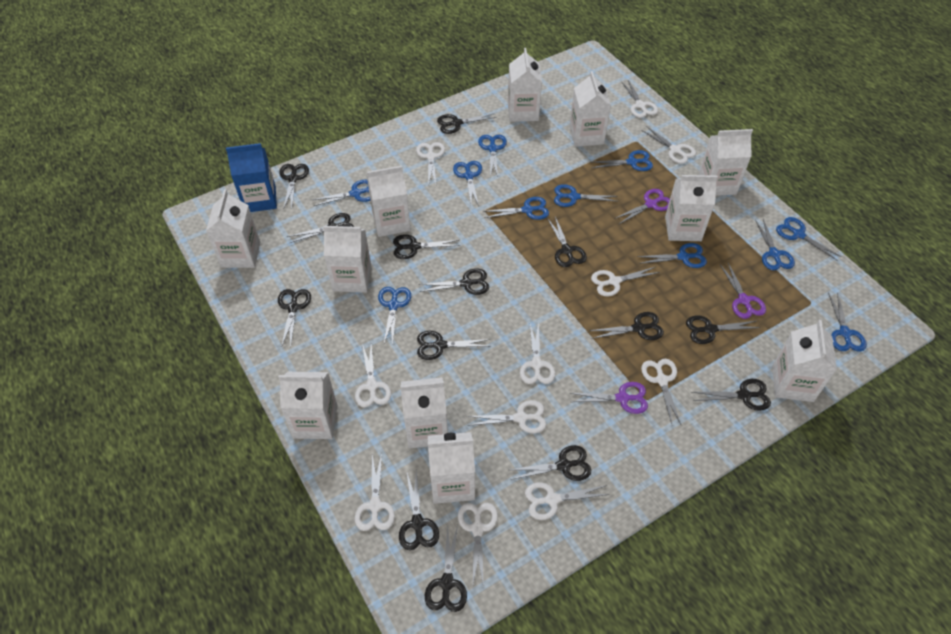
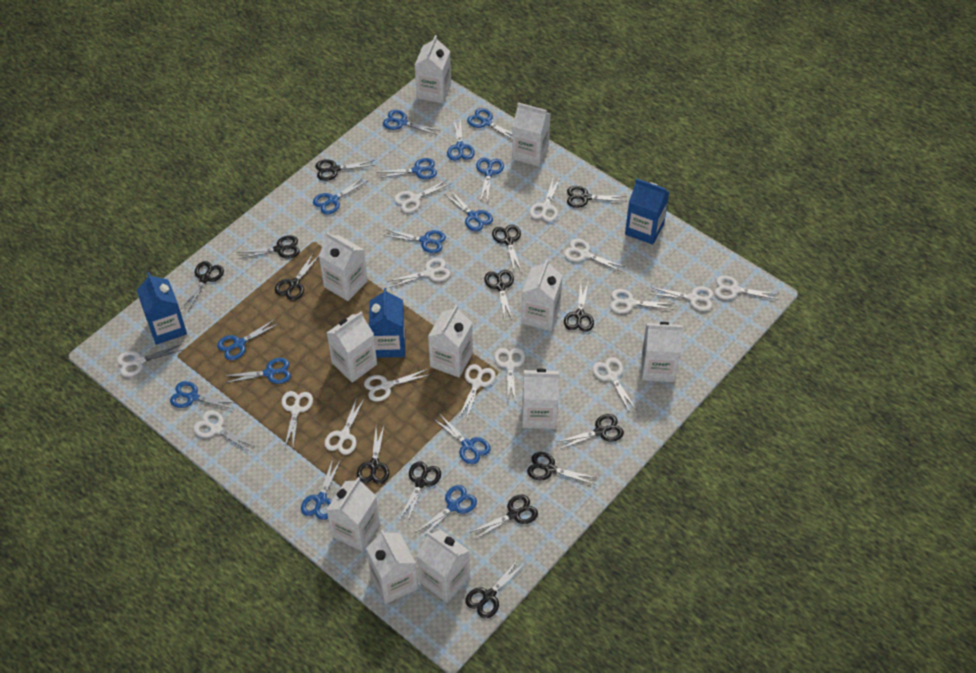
blue carton: [226,143,277,212] = 1 -> [137,272,187,345] [369,288,406,358] [625,179,670,245] = 3
blue scissors: [313,180,370,206] [378,287,411,344] [453,161,482,206] [478,135,507,177] [483,197,549,220] [554,184,618,207] [592,150,653,171] [637,243,707,268] [755,219,795,271] [776,217,842,261] [828,292,867,352] = 11 -> [170,381,235,410] [217,319,278,360] [225,358,291,384] [301,459,341,520] [313,177,368,214] [379,158,437,179] [383,110,440,135] [384,230,446,253] [415,485,477,539] [434,415,490,464] [445,190,493,231] [447,118,475,161] [467,108,513,139] [476,158,504,202] = 14
purple scissors: [570,382,648,414] [614,189,670,224] [720,263,766,319] = 3 -> none = 0
white scissors: [355,344,391,407] [355,453,395,531] [416,142,445,186] [458,503,498,587] [467,400,547,433] [520,322,555,384] [525,482,610,520] [591,267,660,297] [621,80,658,118] [641,126,696,164] [641,359,681,425] = 11 -> [117,344,182,377] [193,410,256,452] [282,391,313,447] [324,398,365,455] [364,369,429,401] [387,258,450,288] [394,179,452,213] [459,364,496,421] [494,348,525,403] [529,176,561,222] [564,239,624,272] [592,357,636,411] [610,289,674,313] [650,286,714,311] [714,276,778,300] = 15

